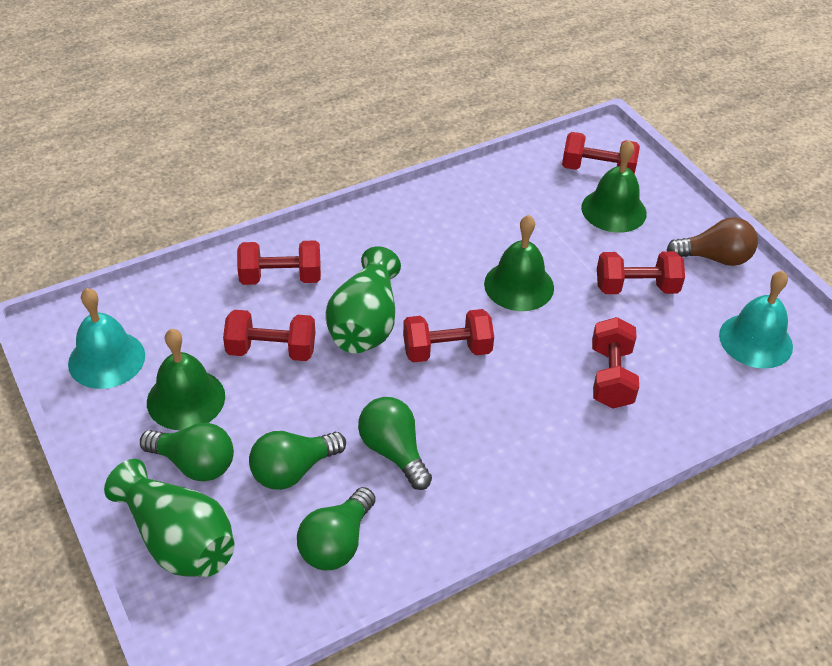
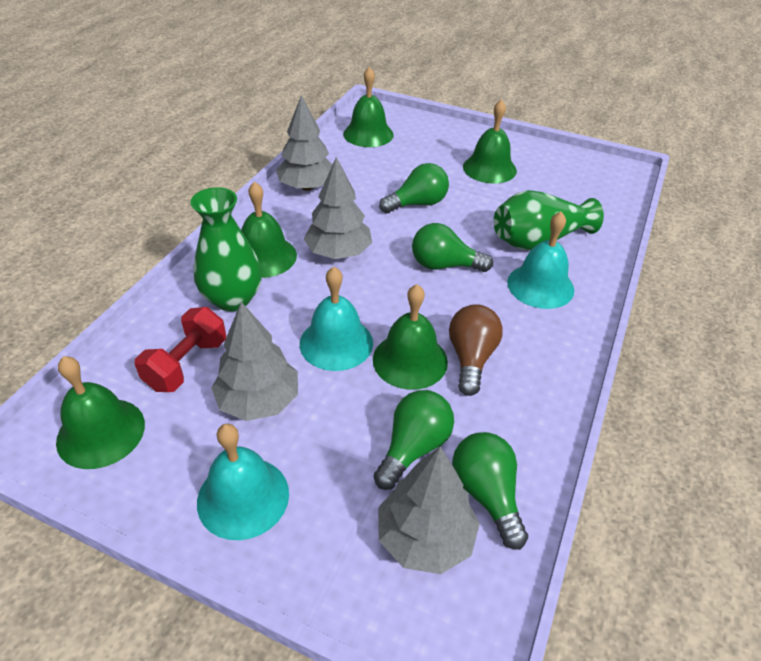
green bell: [147,329,225,430] [484,215,554,311] [581,140,647,233] = 3 -> [56,356,145,469] [241,181,297,278] [343,67,394,147] [373,284,448,390] [463,99,517,184] = 5
grey tree: none = 0 -> [211,302,298,421] [276,95,333,191] [304,157,372,259] [378,447,480,574] = 4
red dumbbell: [223,310,315,361] [237,240,321,285] [403,309,494,363] [562,132,640,174] [592,317,639,408] [597,251,685,294] = 6 -> [135,307,226,392] = 1
turquoise bell: [68,288,145,389] [719,271,793,369] = 2 -> [197,424,289,540] [300,267,373,371] [507,212,574,309] = 3

